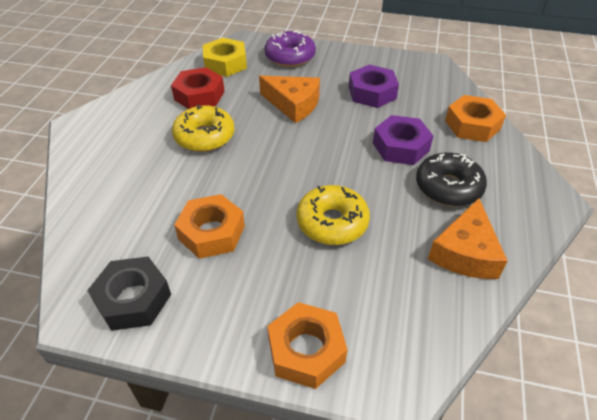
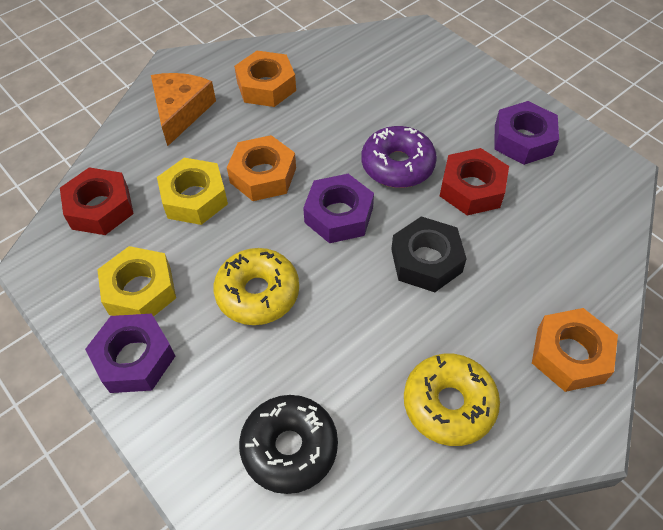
orange cheese: [259,76,320,123] [428,198,507,279] = 2 -> [151,73,216,146] = 1
purple nut: [349,65,399,108] [373,115,433,165] = 2 -> [85,314,175,393] [303,174,374,243] [495,101,559,165] = 3
red nut: [171,67,225,109] = 1 -> [60,167,134,235] [440,148,509,215] = 2
yellow nut: [203,38,247,77] = 1 -> [97,246,176,316] [157,158,228,225] = 2

